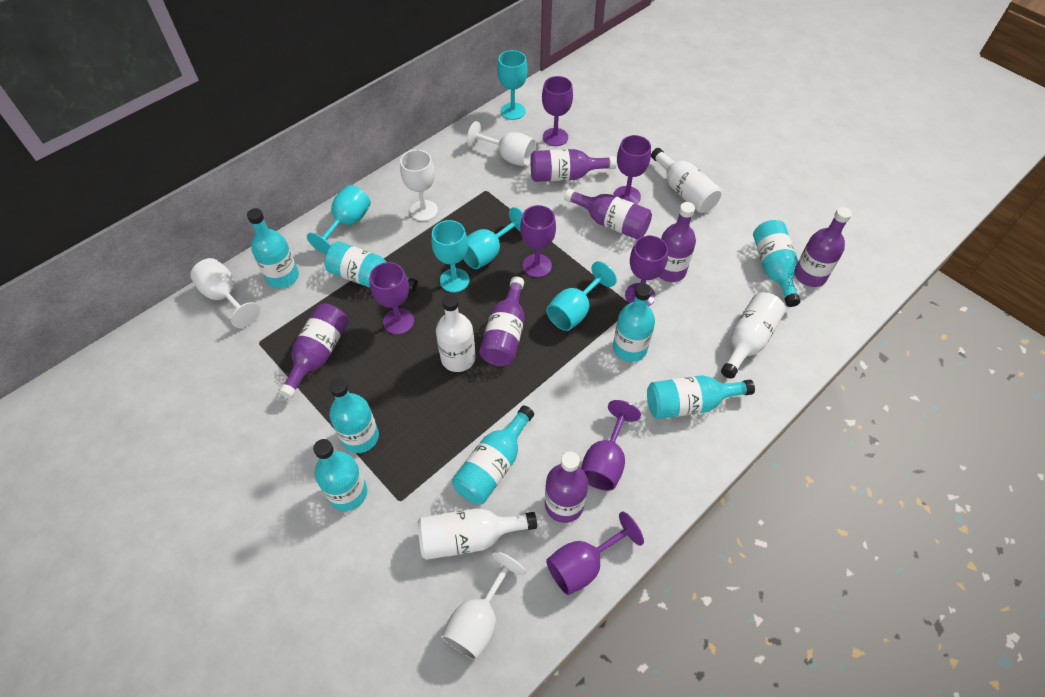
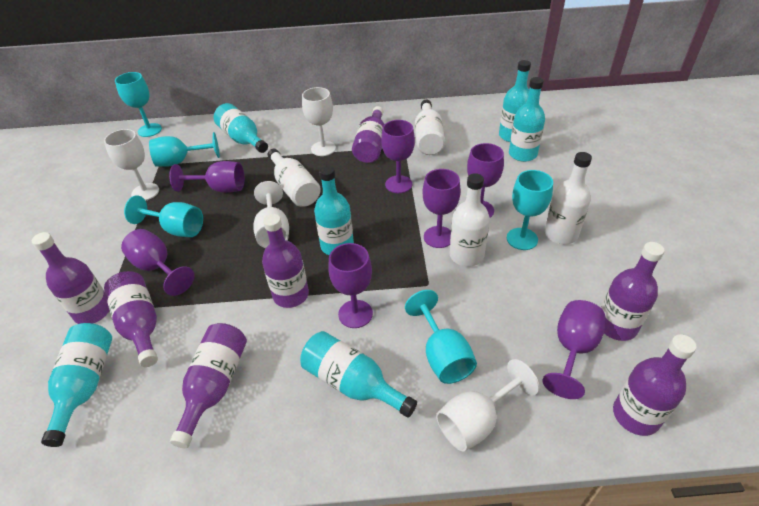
turquoise bottle: [247,208,299,288] [313,439,367,511] [324,241,418,293] [329,378,379,453] [452,406,534,505] [613,283,655,362] [647,375,755,419] [753,220,800,307] = 8 -> [41,323,112,447] [214,103,268,153] [300,331,417,418] [314,165,354,255] [499,60,531,142] [509,77,545,162] = 6

